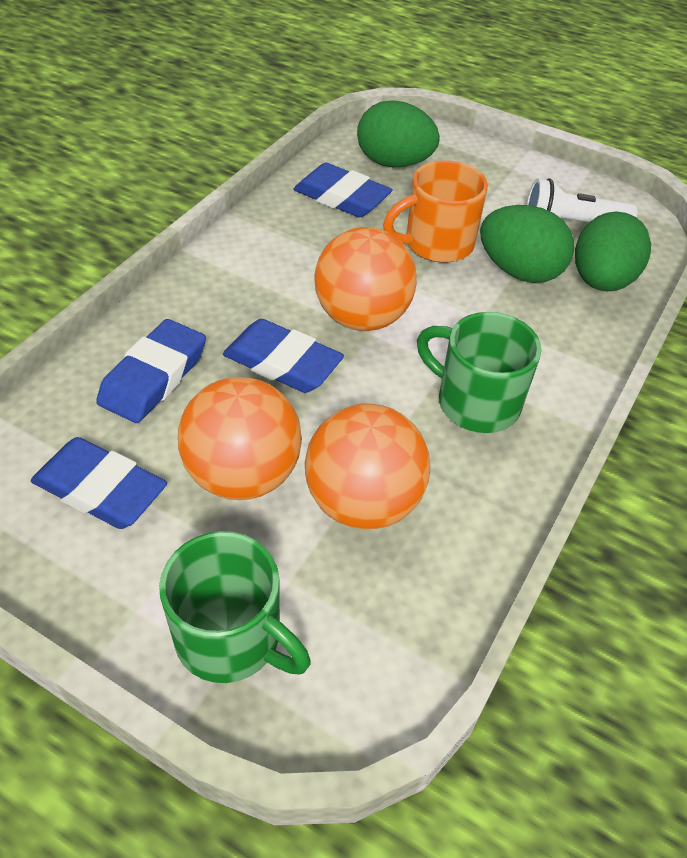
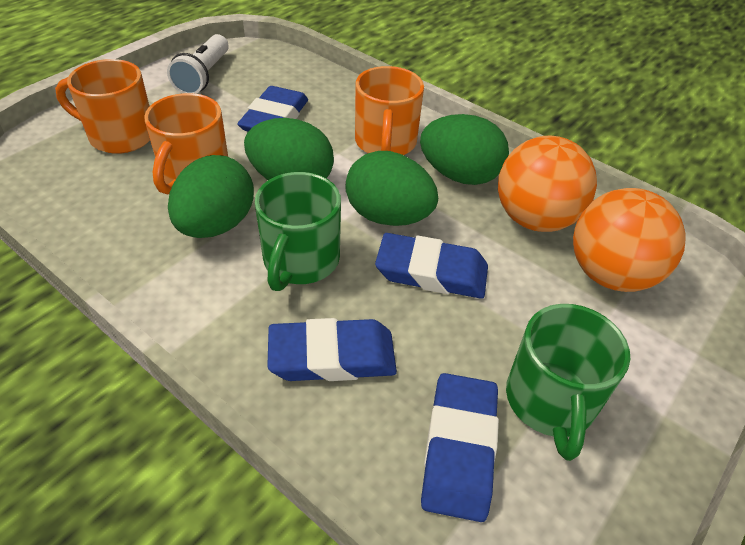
green egg: [357,100,440,167] [480,205,574,283] [575,212,651,291] = 3 -> [168,155,254,238] [244,118,334,180] [345,151,438,226] [420,114,509,185] = 4
orange ball: [178,377,302,500] [305,404,430,529] [314,227,417,331] = 3 -> [498,136,597,232] [573,188,686,292] = 2
orange mug: [383,161,488,263] = 1 -> [55,59,150,154] [144,93,228,194] [355,66,424,155] = 3

